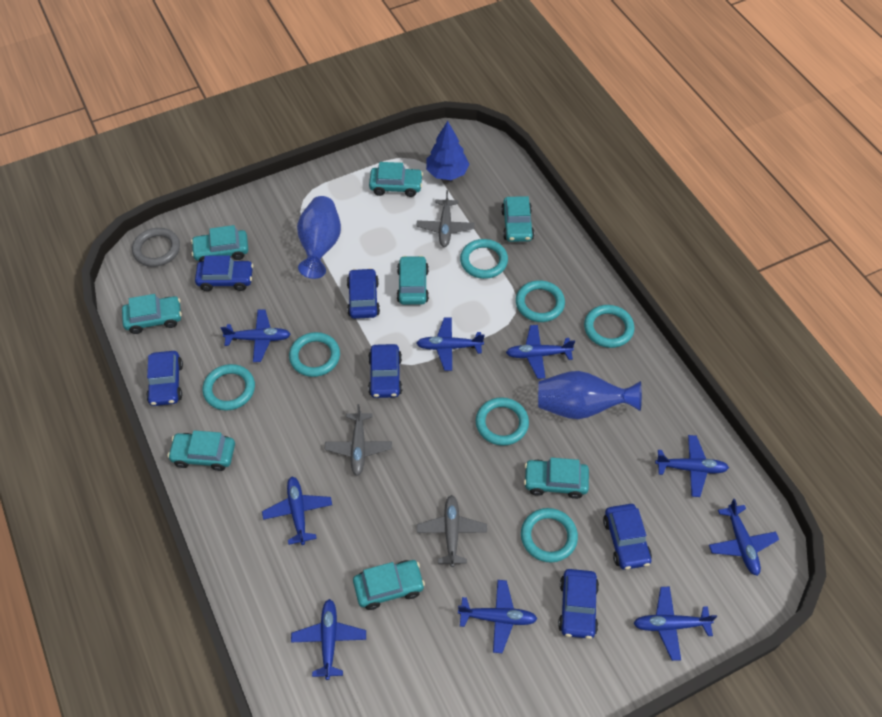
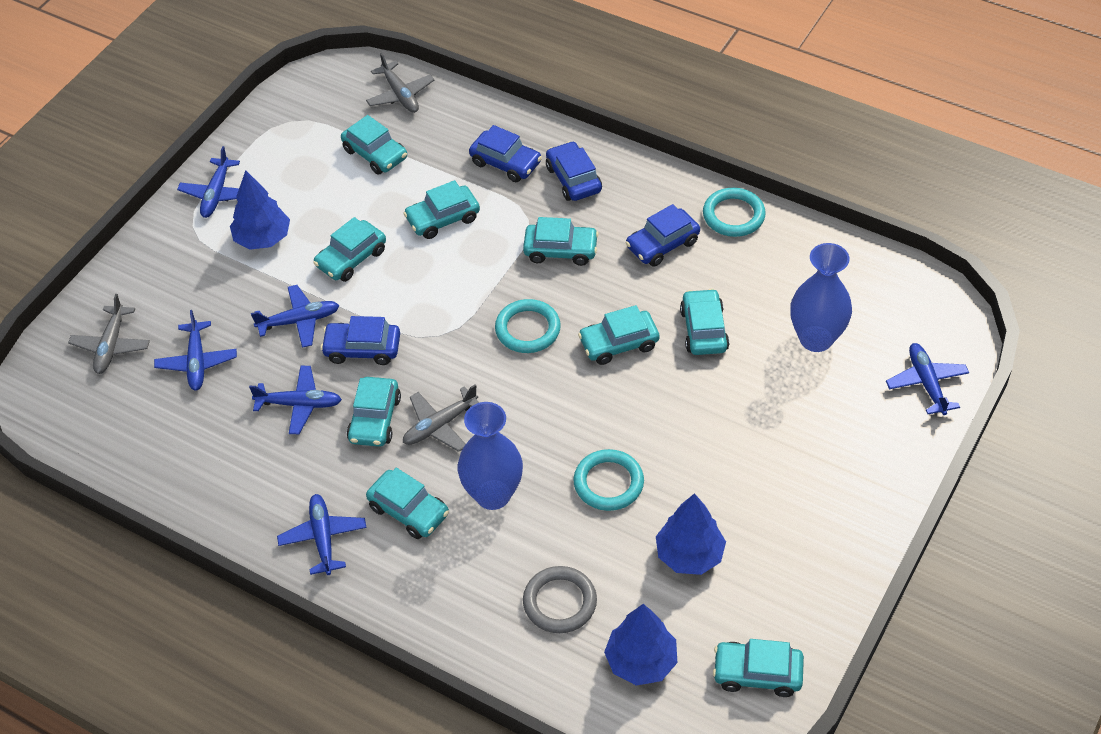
blue car: [146,351,183,406] [195,255,253,291] [347,268,380,319] [368,344,402,398] [558,569,599,639] [603,504,652,570] = 6 -> [321,316,400,365] [469,125,542,182] [546,141,602,201] [626,204,700,267] = 4
blue plane: [221,309,291,362] [262,477,332,545] [291,599,366,680] [416,318,484,371] [458,580,537,653] [506,325,575,379] [633,587,717,661] [655,435,729,497] [709,499,779,576] = 9 -> [154,310,237,391] [177,146,240,218] [249,366,342,434] [251,285,339,348] [277,494,367,575] [886,343,969,415] = 6
blue tree: [426,121,469,180] = 1 -> [230,170,290,250] [604,604,677,686] [656,493,726,575] = 3
turquoise car: [122,294,182,334] [168,430,235,471] [191,225,248,262] [353,560,425,610] [369,162,423,197] [397,255,429,305] [501,196,534,242] [524,457,589,499] = 8 -> [313,217,386,282] [341,115,407,175] [347,377,401,447] [366,468,449,539] [403,180,480,239] [523,217,599,266] [578,305,660,365] [680,289,729,355] [713,639,804,697] = 9
turquoise ring: [203,364,255,411] [289,332,340,377] [460,239,508,279] [476,397,529,446] [516,280,565,322] [521,508,578,562] [584,305,634,348] = 7 -> [495,299,561,353] [573,449,644,511] [703,188,766,237] = 3

